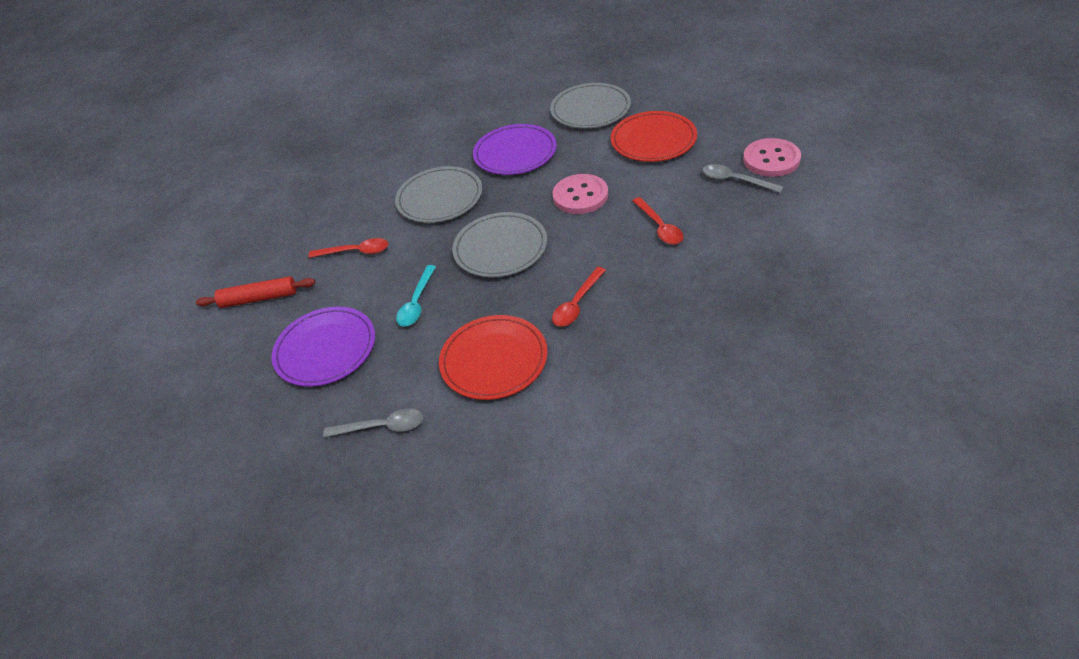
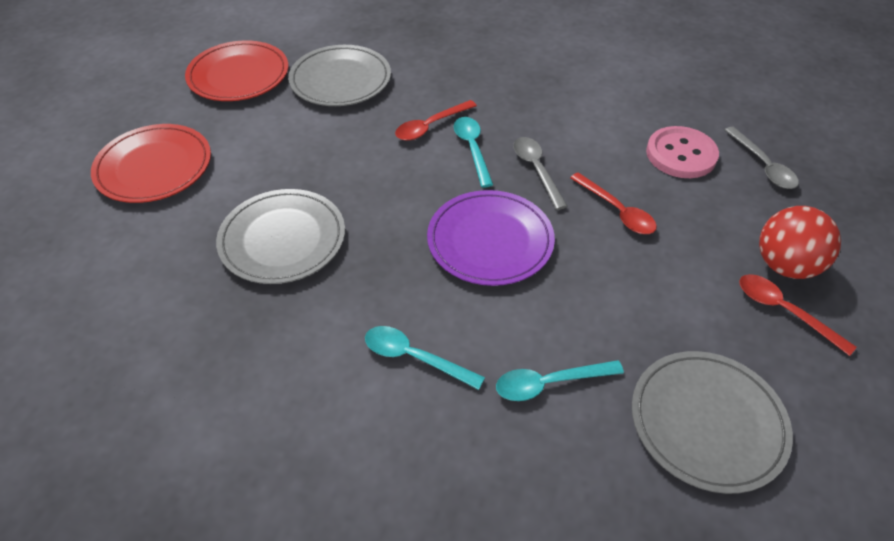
pink button: [553,174,608,214] [743,138,801,177] = 2 -> [646,126,719,178] = 1
purple plate: [271,307,375,387] [473,124,557,175] = 2 -> [427,190,555,286] = 1
red ball: none = 0 -> [759,206,841,279] = 1
red rolling pin: [196,276,315,308] = 1 -> none = 0
turquoise spoon: [396,265,436,327] = 1 -> [365,326,485,390] [454,117,493,188] [496,360,624,401] = 3

